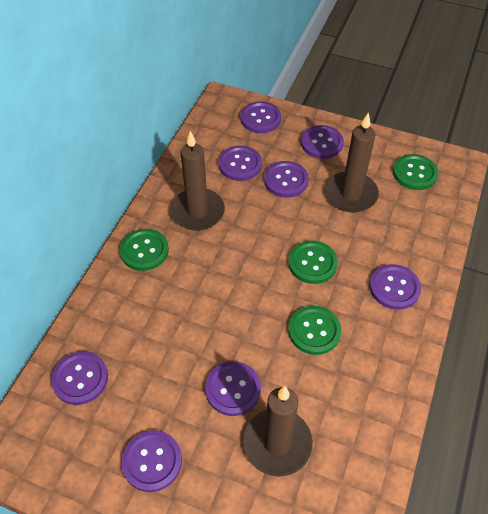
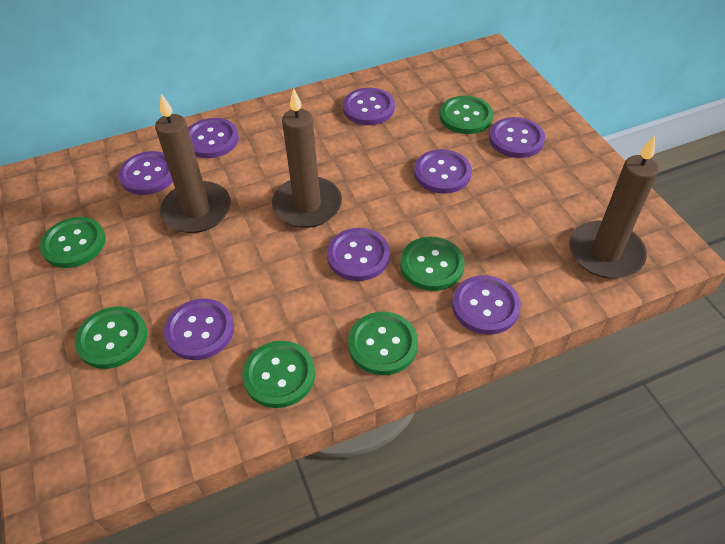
green button: [120,229,169,271] [288,241,338,284] [288,306,341,355] [393,154,438,190] = 4 -> [40,217,106,268] [75,307,147,369] [242,341,315,408] [348,312,418,375] [400,237,465,291] [440,96,493,134] = 6

